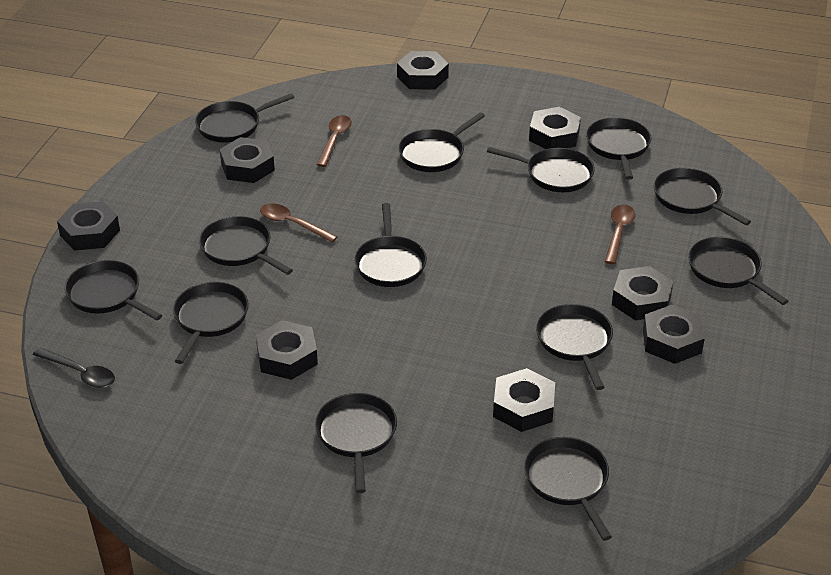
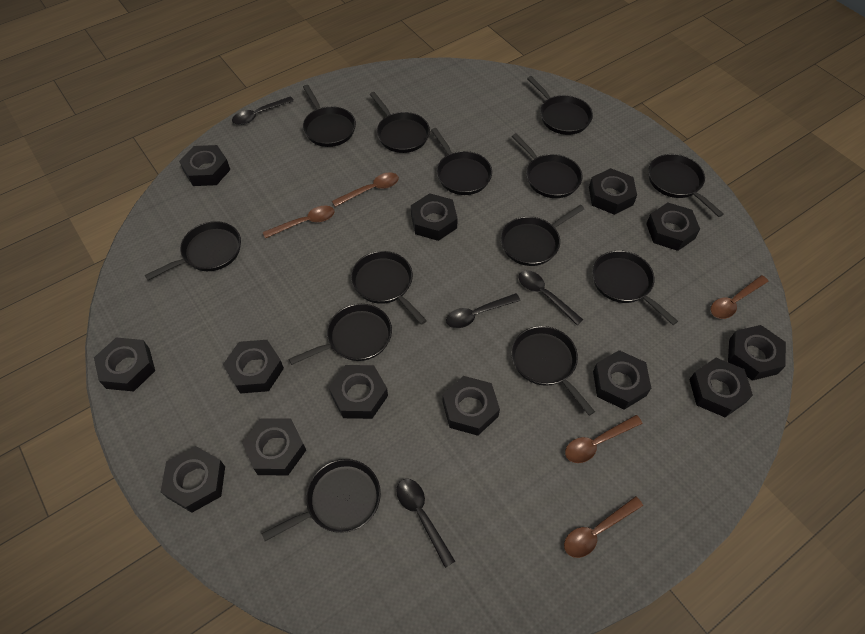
black nut: [57,201,120,251] [220,137,275,183] [256,320,318,380] [397,51,449,90] [493,368,555,432] [529,107,581,149] [612,266,674,320] [643,305,705,364] = 8 -> [94,337,155,392] [161,446,225,513] [179,145,230,186] [223,340,284,393] [242,418,306,475] [329,365,388,419] [411,193,458,241] [442,376,500,436] [589,168,637,215] [593,350,651,410] [646,202,700,251] [689,358,753,417] [728,325,786,381] = 13
black spoon: [33,348,115,388] = 1 -> [232,96,294,125] [396,479,455,568] [446,293,521,328] [518,270,583,325] = 4
brown spoon: [260,203,338,242] [316,115,352,167] [605,205,635,264] = 3 -> [263,206,334,239] [332,172,399,207] [564,496,643,558] [565,415,643,463] [711,275,769,319] = 5

